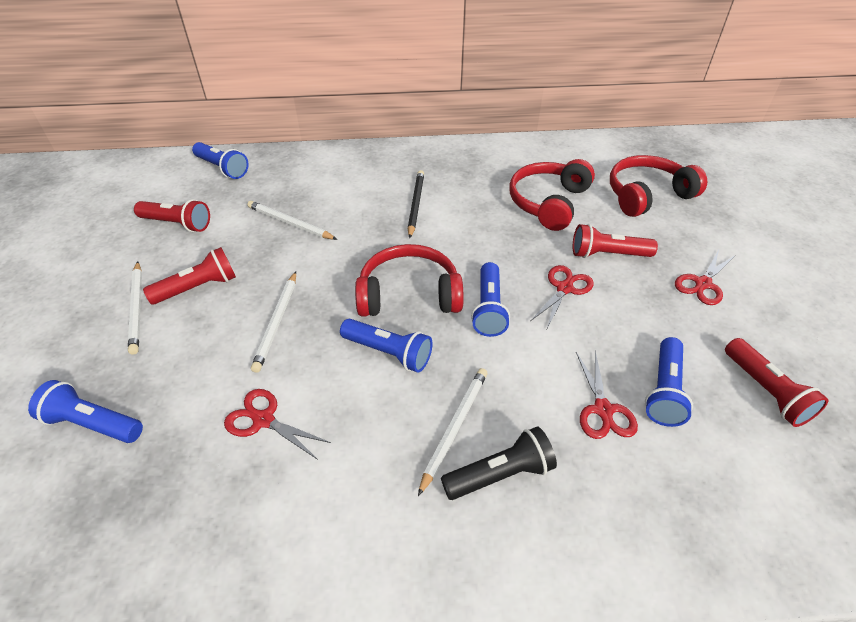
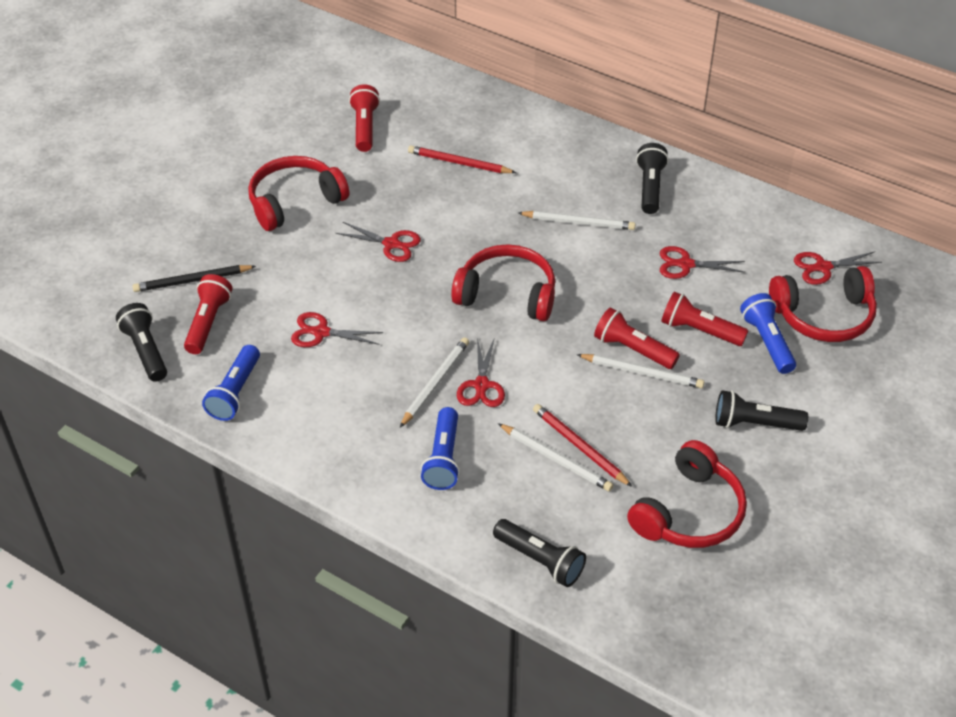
black flashlight: [441,427,557,500] = 1 -> [116,303,167,382] [493,519,586,587] [636,143,669,214] [715,390,808,431] = 4
blue flashlight: [28,380,143,443] [192,142,248,179] [340,319,433,373] [471,262,510,337] [645,337,693,427] = 5 -> [202,345,260,421] [420,407,460,490] [740,293,796,374] = 3
red headphones: [355,244,464,317] [509,159,595,231] [610,155,707,217] = 3 -> [248,156,349,231] [451,244,555,321] [627,440,747,548] [769,266,877,342] = 4
red pencil: none = 0 -> [408,145,517,173] [533,404,632,487] = 2
red scissors: [224,389,331,460] [530,265,594,328] [576,351,638,439] [675,250,735,305] = 4 -> [291,312,383,347] [336,222,421,262] [457,337,505,407] [660,246,746,279] [794,251,882,285] = 5

